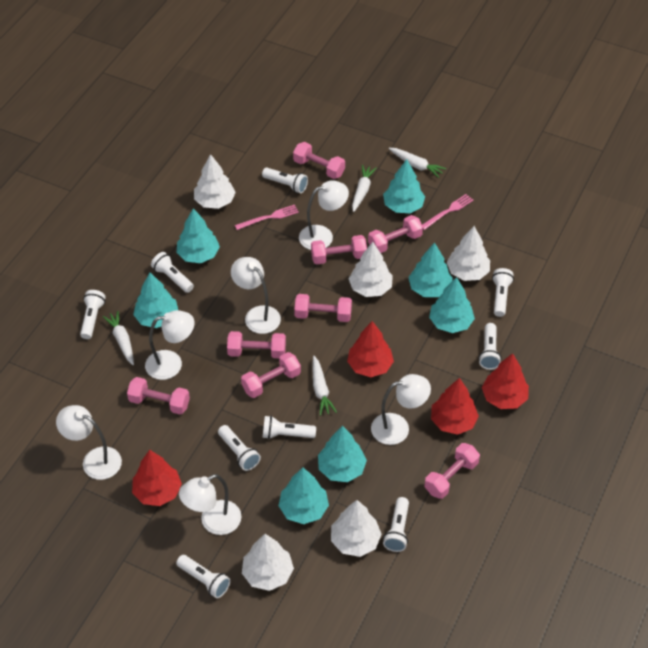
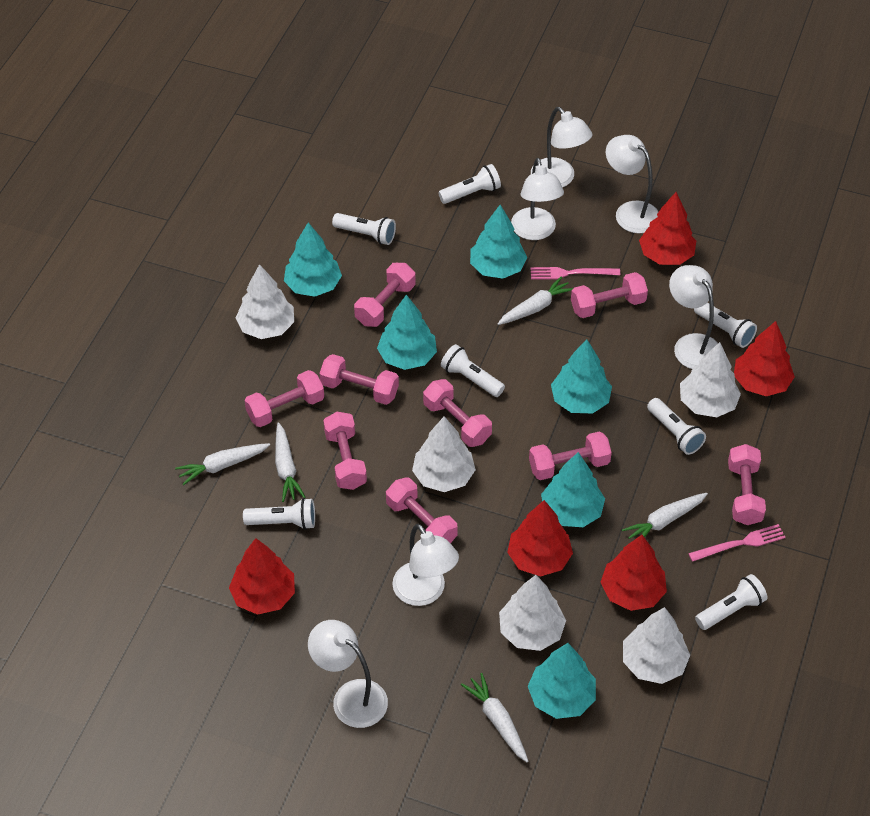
pink dumbbell: [127,377,190,415] [227,331,286,358] [241,352,301,398] [293,142,345,179] [294,294,352,322] [311,235,367,265] [368,215,423,253] [424,443,480,499] = 8 -> [245,370,324,427] [320,354,399,405] [323,412,367,490] [354,263,415,327] [386,478,458,543] [423,379,492,447] [529,431,612,480] [571,272,648,318] [728,444,766,525] = 9
red tree: [132,450,182,506] [347,321,394,377] [431,378,479,435] [482,353,529,409] = 4 -> [229,538,295,615] [507,500,573,576] [600,535,667,611] [639,192,696,265] [734,321,795,396] = 5
turquoise tree: [133,273,178,328] [176,208,220,263] [278,467,329,524] [318,426,367,482] [383,159,425,213] [408,242,453,297] [429,277,475,333] = 7 -> [284,222,342,297] [377,295,437,370] [470,205,527,279] [528,643,596,719] [541,452,605,527] [551,339,612,413] = 6
white carrot: [102,311,134,365] [313,356,337,416] [352,165,377,212] [389,148,446,178] = 4 -> [175,443,270,485] [275,422,305,502] [461,673,528,762] [498,276,573,325] [622,493,708,539] = 5
white flashlight: [80,290,106,339] [151,252,194,293] [176,555,230,599] [218,425,261,471] [262,168,308,193] [263,416,316,439] [383,497,409,552] [479,323,502,370] [492,268,514,317] = 9 -> [243,498,315,530] [332,213,396,245] [438,164,501,204] [441,344,505,397] [647,398,706,455] [694,303,757,348] [695,574,767,630] = 7

